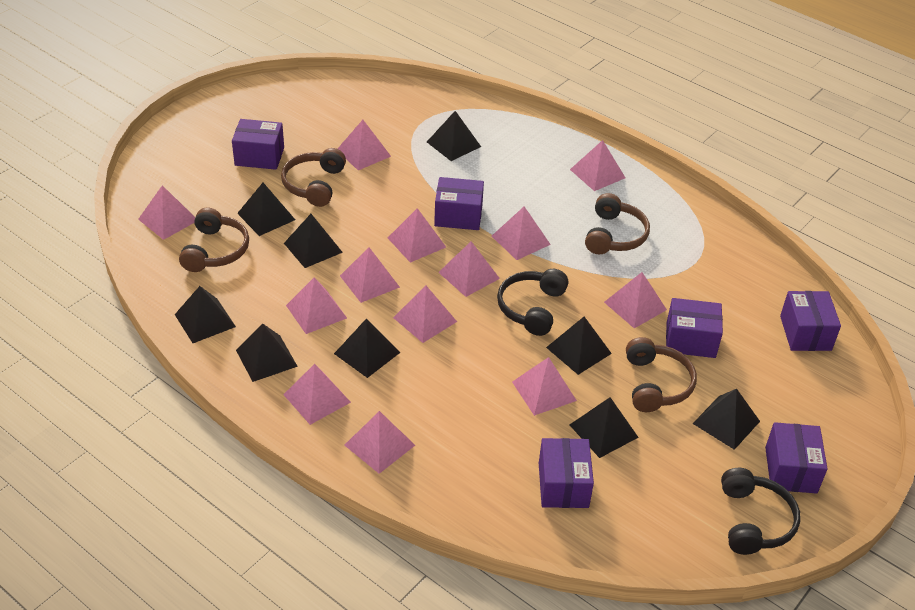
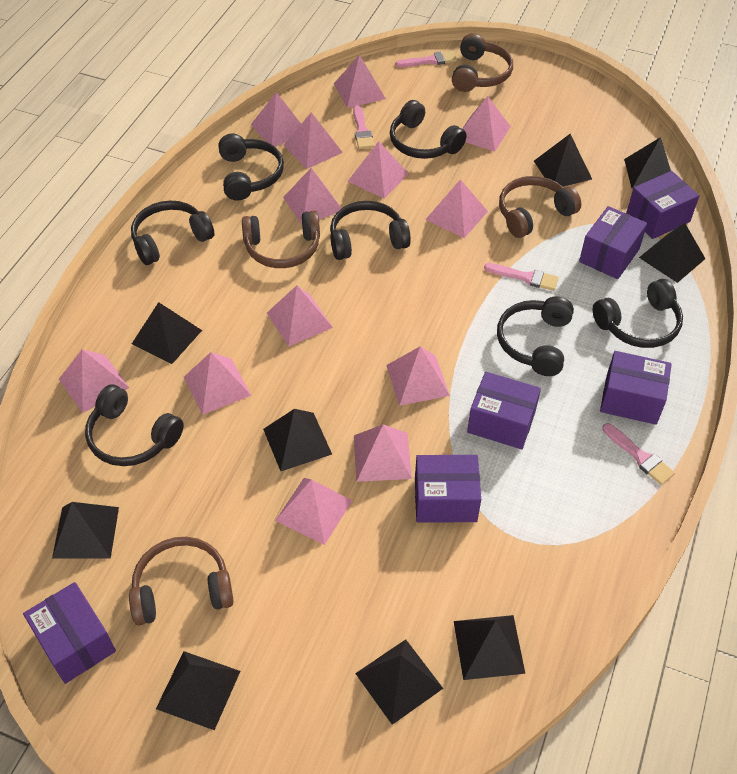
black headphones: [497,269,568,336] [721,468,800,555] = 2 -> [85,384,184,466] [131,201,215,265] [218,134,284,200] [330,201,411,260] [390,100,466,159] [497,296,574,376] [593,279,683,348] = 7
pink brush: none = 0 -> [353,105,374,149] [395,51,457,67] [484,263,559,291] [602,423,675,485] = 4

